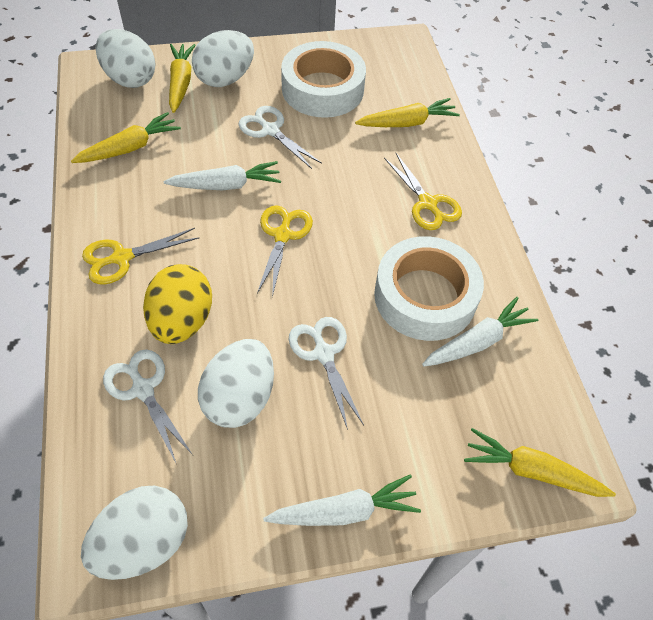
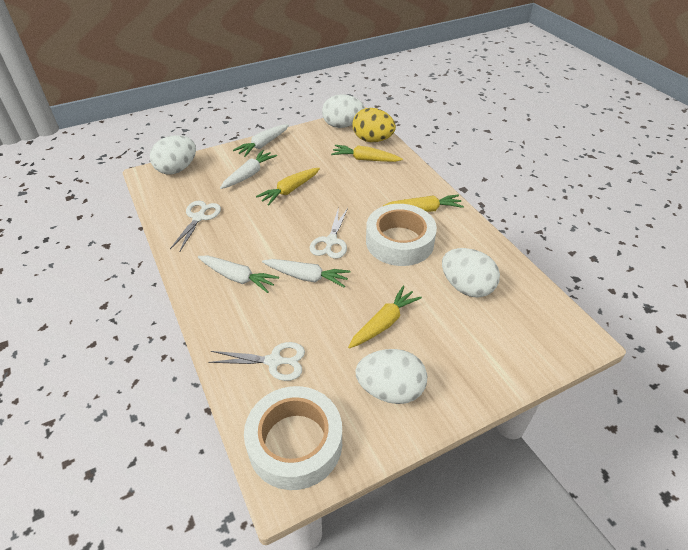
white carrot: [164,161,281,190] [263,474,421,526] [422,297,538,366] = 3 -> [198,255,279,293] [220,150,277,189] [233,124,289,157] [262,259,351,288] = 4
yellow scissors: [82,228,200,284] [257,205,313,297] [384,153,462,230] = 3 -> none = 0

